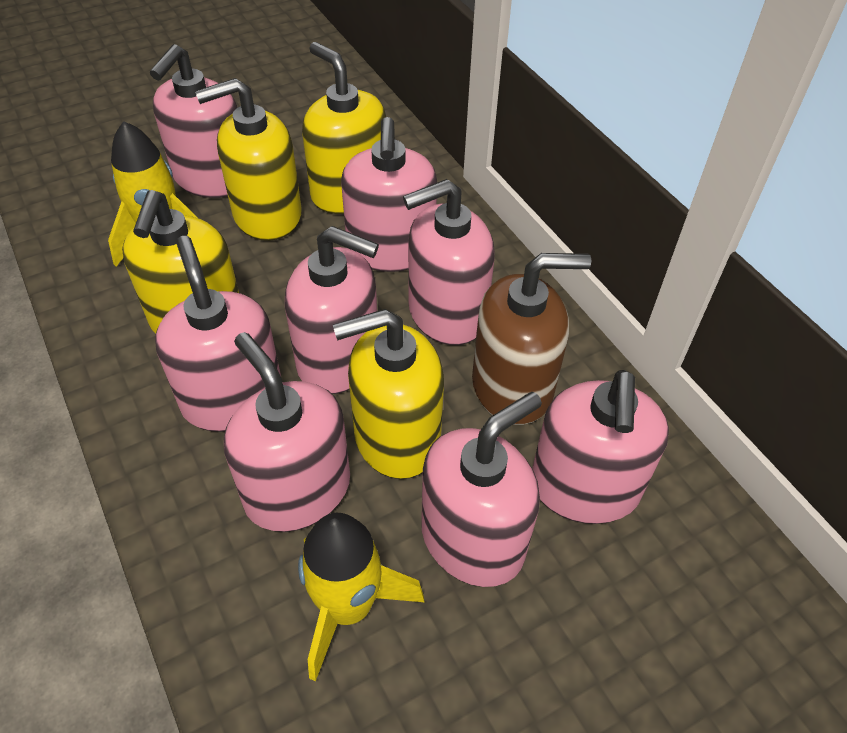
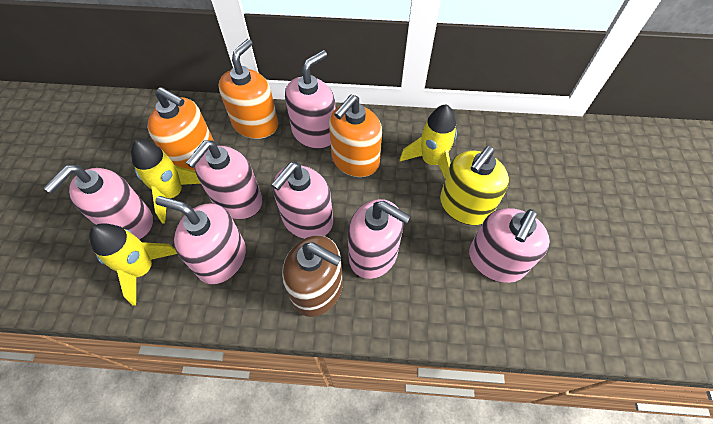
orange soap dispenser: none = 0 -> [148,87,214,171] [219,39,278,139] [329,95,382,177] = 3
pink soap dispenser: [150,44,237,198] [155,236,281,432] [224,332,350,532] [285,226,379,394] [341,117,437,272] [403,179,495,345] [421,392,542,587] [532,370,669,524] = 8 -> [44,165,153,240] [155,196,246,284] [186,140,262,219] [271,162,333,239] [285,50,335,149] [348,199,411,279] [469,208,550,283] = 7
yellow rocket: [108,121,199,266] [298,513,424,682] = 2 -> [89,223,177,306] [131,140,201,224] [400,104,457,179] = 3
yellow soap dispenser: [122,190,239,333] [195,78,302,241] [302,42,386,214] [333,309,444,479] = 4 -> [440,146,509,225] = 1

